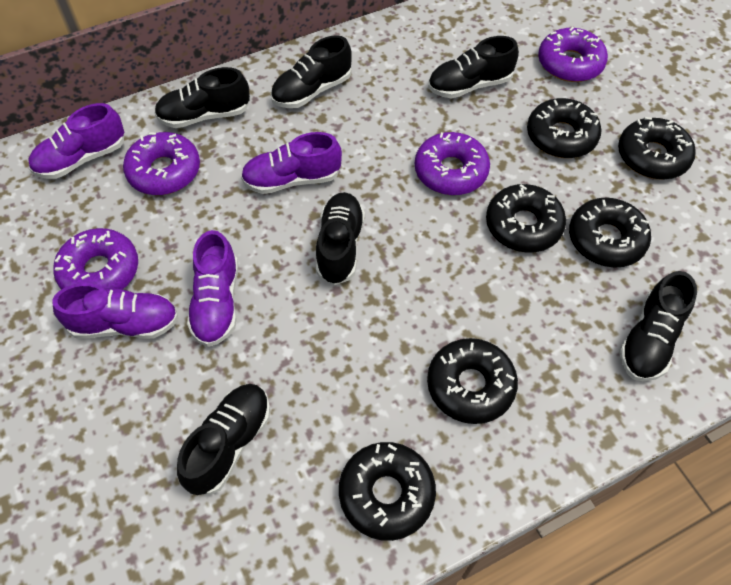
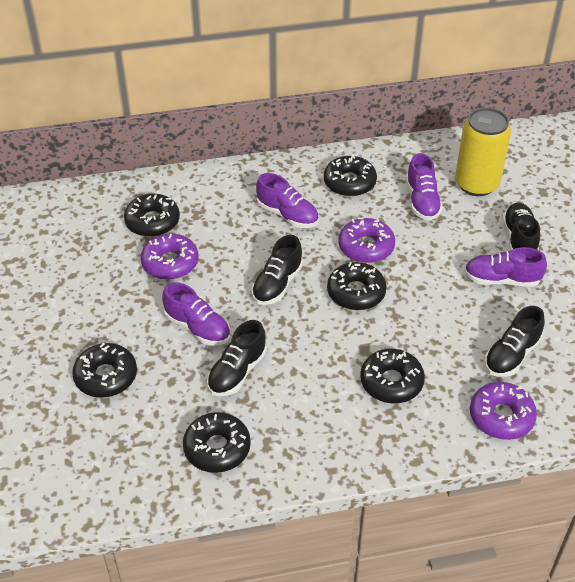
black shoe: [154,67,250,128] [177,384,270,495] [271,35,352,108] [316,192,365,285] [428,36,519,98] [619,271,697,381] = 6 -> [207,320,267,396] [252,235,303,305] [484,306,545,377] [502,203,540,251] = 4
purple donut: [53,228,138,290] [123,132,200,195] [415,132,490,195] [538,26,608,82] = 4 -> [141,234,199,280] [338,217,395,263] [470,382,537,440] = 3
yellow can: none = 0 -> [455,107,511,196] = 1

